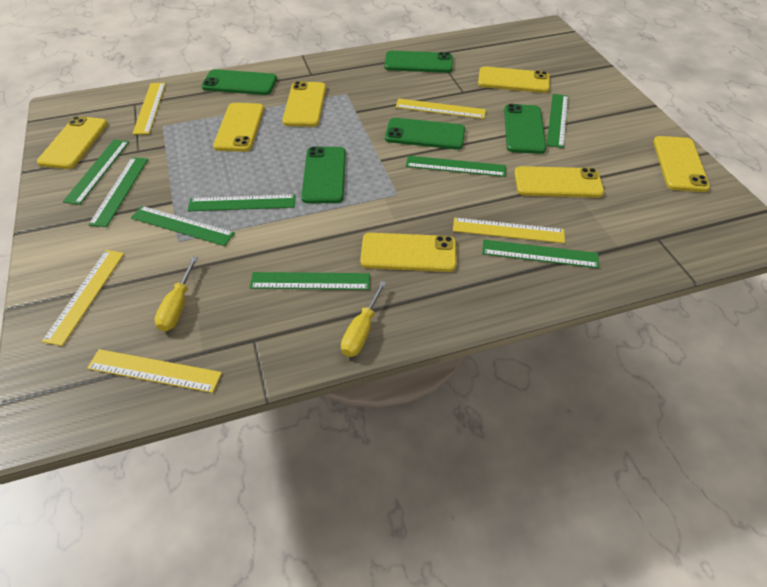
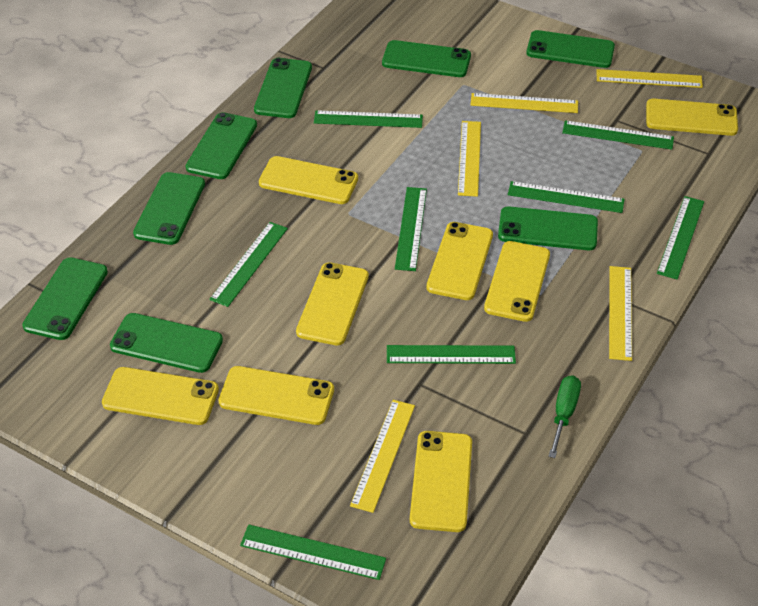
green phone: [201,69,277,95] [301,147,346,203] [384,51,453,73] [385,118,465,150] [504,104,546,154] = 5 -> [22,257,108,340] [110,313,223,373] [133,172,205,245] [186,112,257,179] [254,58,312,118] [382,40,471,77] [498,207,598,250] [526,30,615,68] = 8
green screwdriver: none = 0 -> [548,375,581,458] = 1
yellow phone: [37,116,108,169] [213,103,264,152] [282,81,326,127] [360,233,457,272] [478,66,550,93] [514,166,604,198] [653,136,710,192] = 7 -> [102,367,219,425] [219,366,334,425] [259,156,358,204] [296,262,369,345] [410,431,472,532] [426,222,493,300] [484,241,550,322] [646,99,738,136] = 8
yellow screwdriver: [154,256,198,331] [341,281,386,357] = 2 -> none = 0

